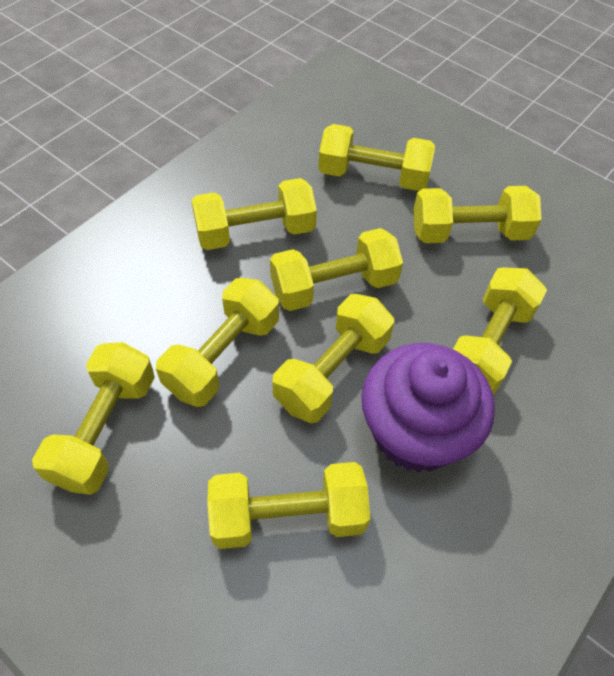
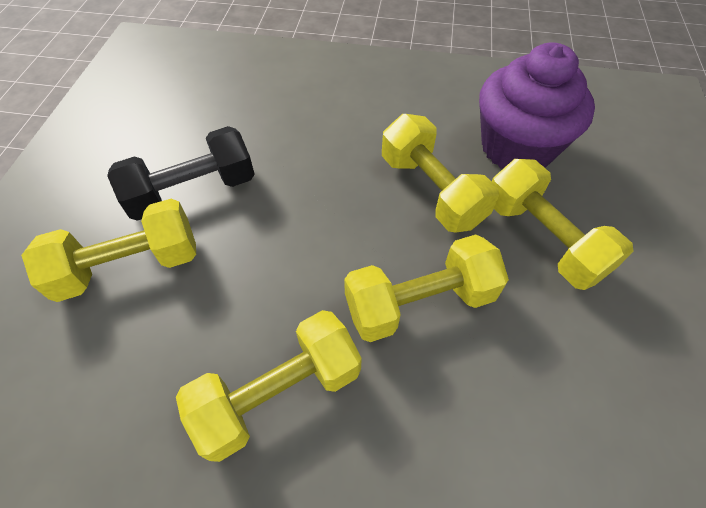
black dumbbell: none = 0 -> [107,126,255,221] = 1
yellow dumbbell: [32,342,155,495] [156,278,279,407] [191,178,317,250] [207,462,370,549] [270,228,403,311] [272,294,394,423] [318,124,435,191] [413,186,542,243] [453,267,547,394] = 9 -> [21,199,196,302] [176,310,362,462] [344,235,509,342] [382,114,499,233] [492,159,634,290] = 5

